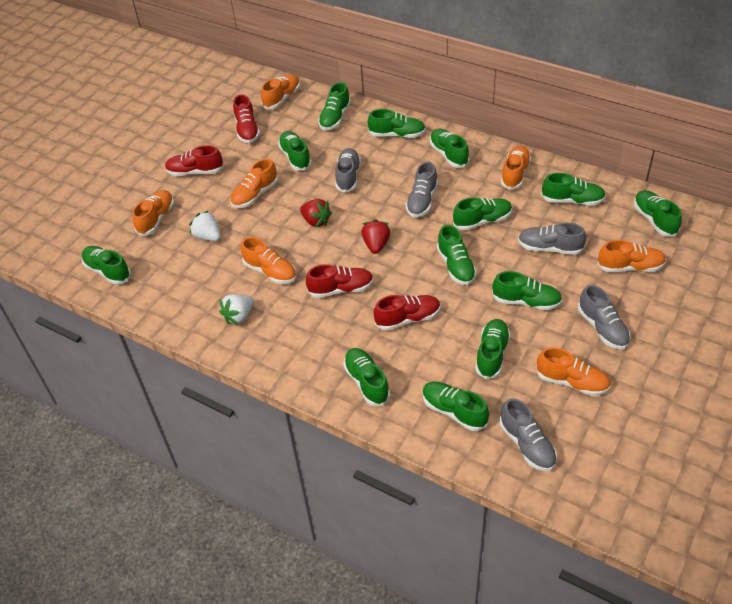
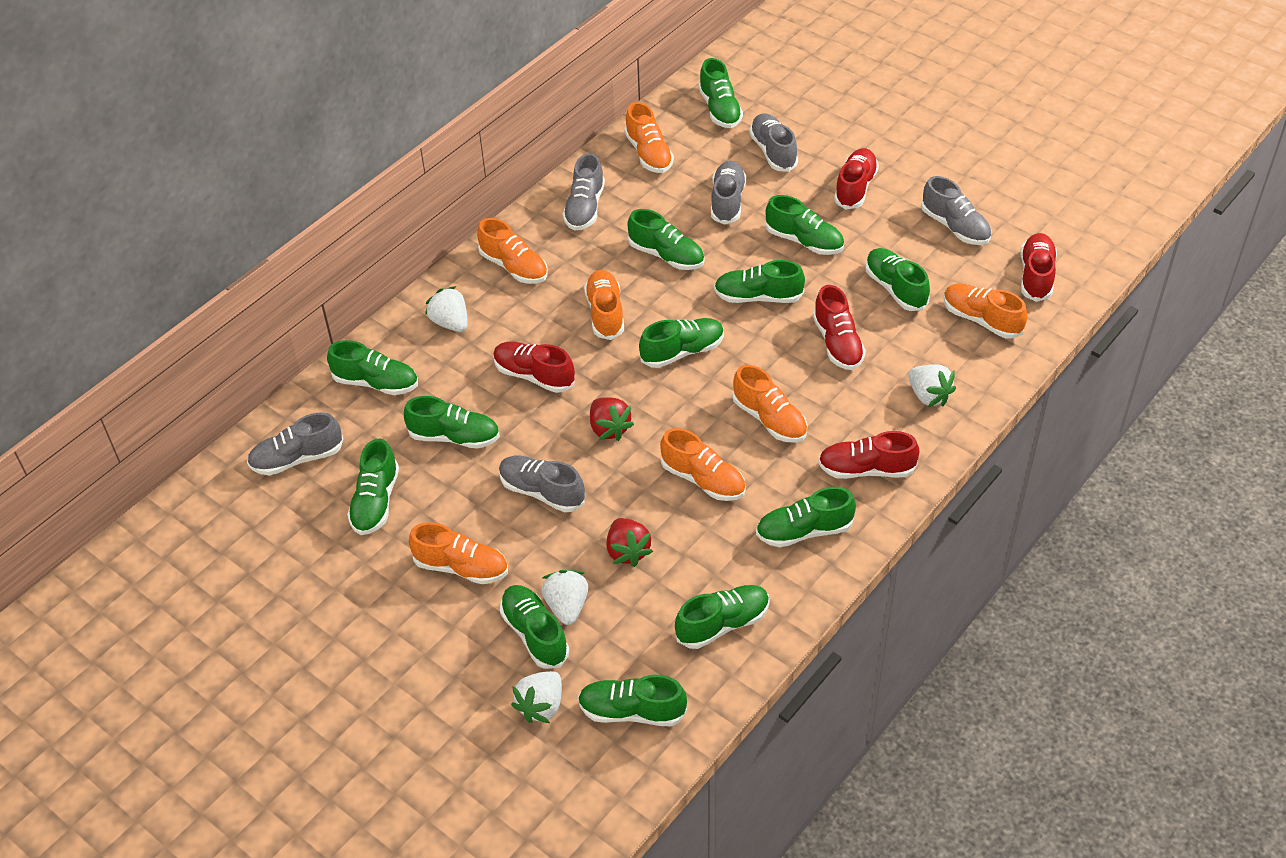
grey shoe: [335,148,361,193] [406,162,438,217] [500,398,557,471] [518,223,586,255] [578,285,631,349] = 5 -> [247,413,343,475] [499,455,585,512] [563,153,605,230] [711,161,746,225] [749,113,798,172] [921,176,991,245] = 6
red shoe: [165,145,224,176] [233,94,260,143] [306,264,374,298] [374,295,441,330] = 4 -> [493,341,575,393] [813,285,866,370] [818,431,920,479] [834,148,879,210] [1020,233,1057,302] = 5
white strawberry: [189,211,221,241] [220,294,254,325] = 2 -> [425,286,468,332] [511,671,562,723] [542,570,589,625] [908,364,956,407] = 4

